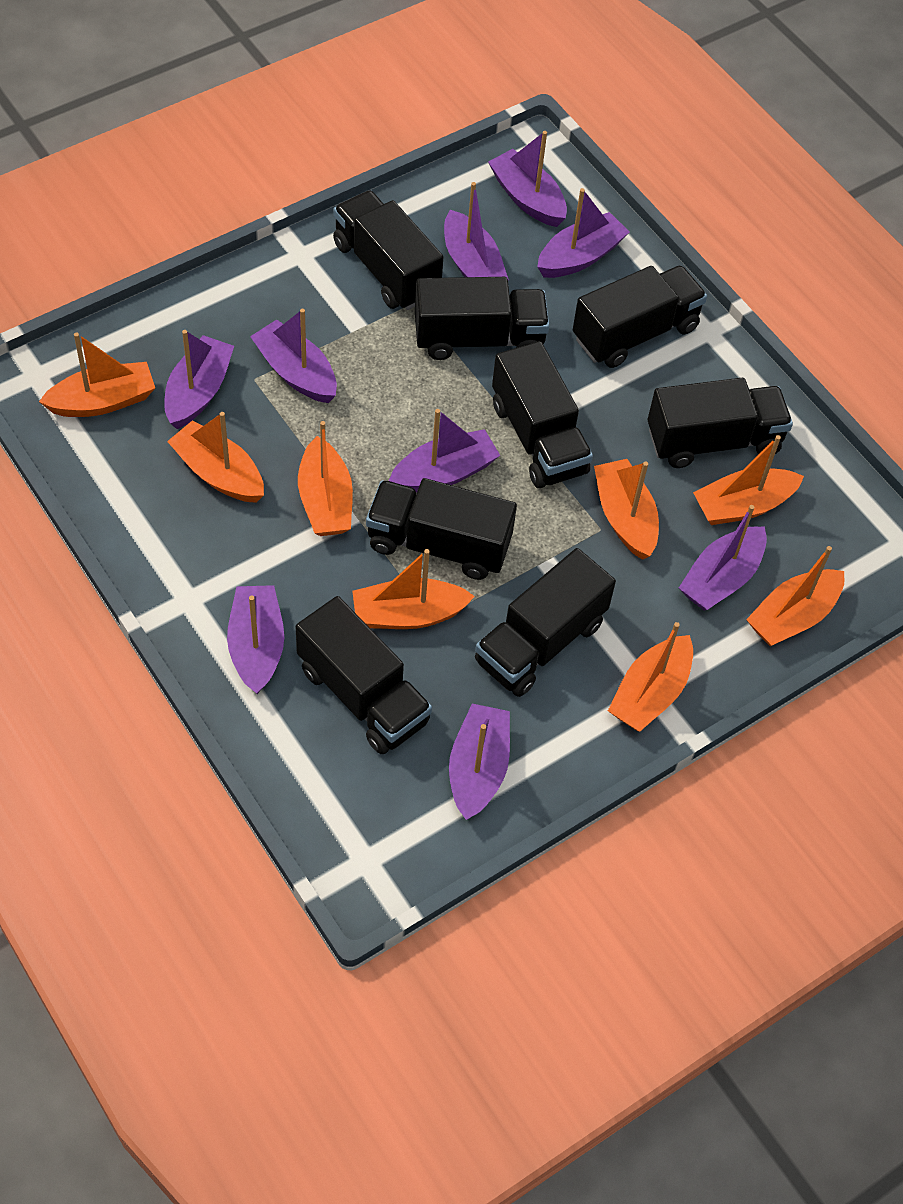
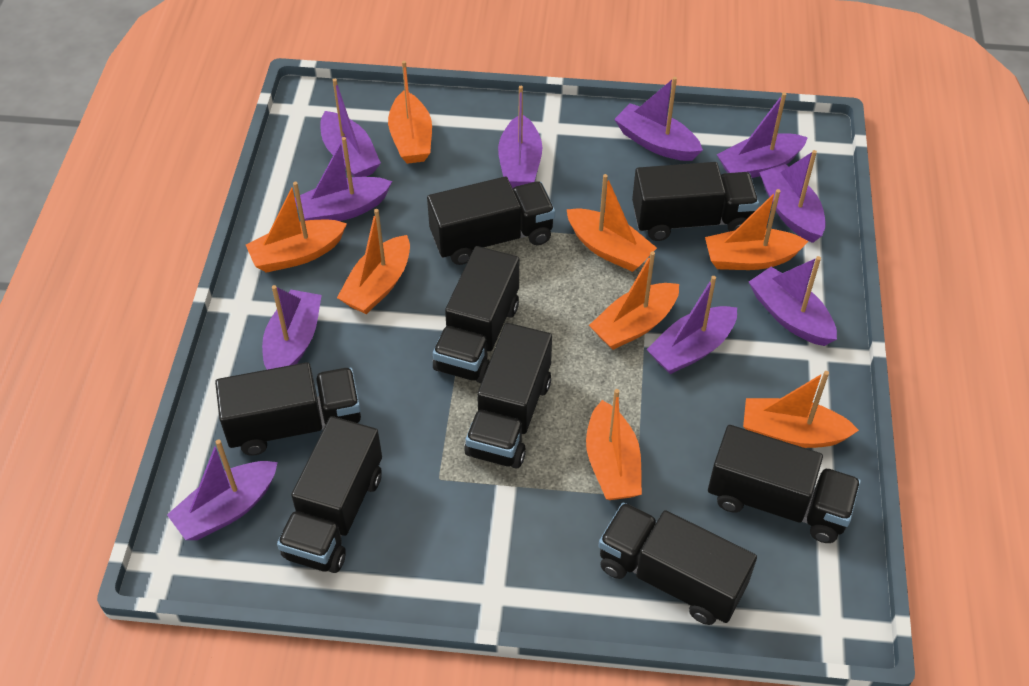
purple boat: [164,330,234,429] [227,585,284,694] [250,309,337,403] [389,409,500,492] [444,182,509,281] [449,704,510,820] [488,131,567,227] [537,188,629,278] [679,505,767,611] = 9 -> [167,440,278,540] [262,285,322,370] [295,137,392,221] [320,79,381,177] [498,86,542,188] [614,77,703,161] [647,276,737,374] [717,92,808,178] [749,256,837,346] [759,150,826,243] = 10

